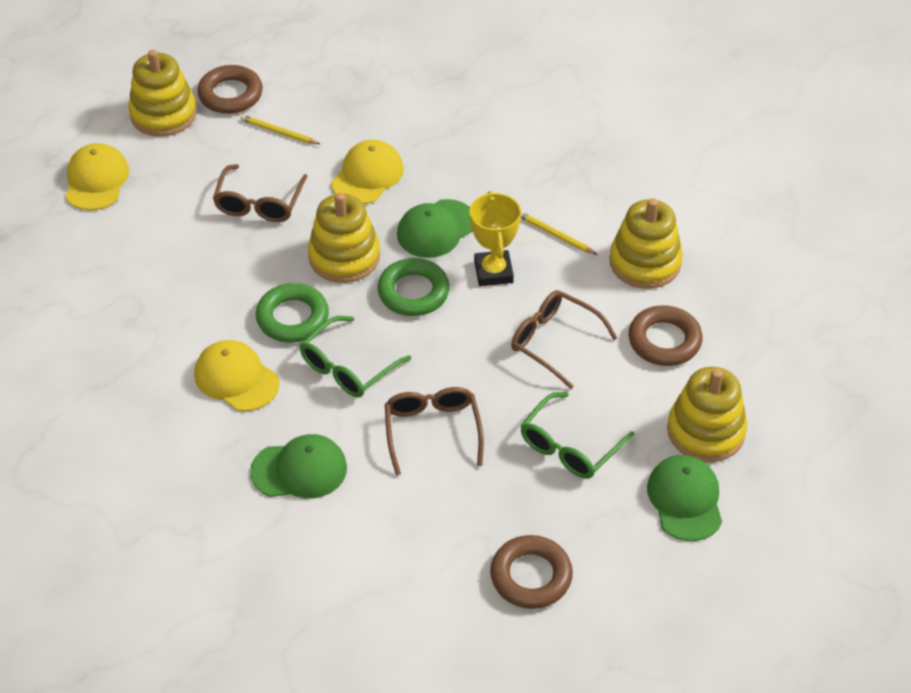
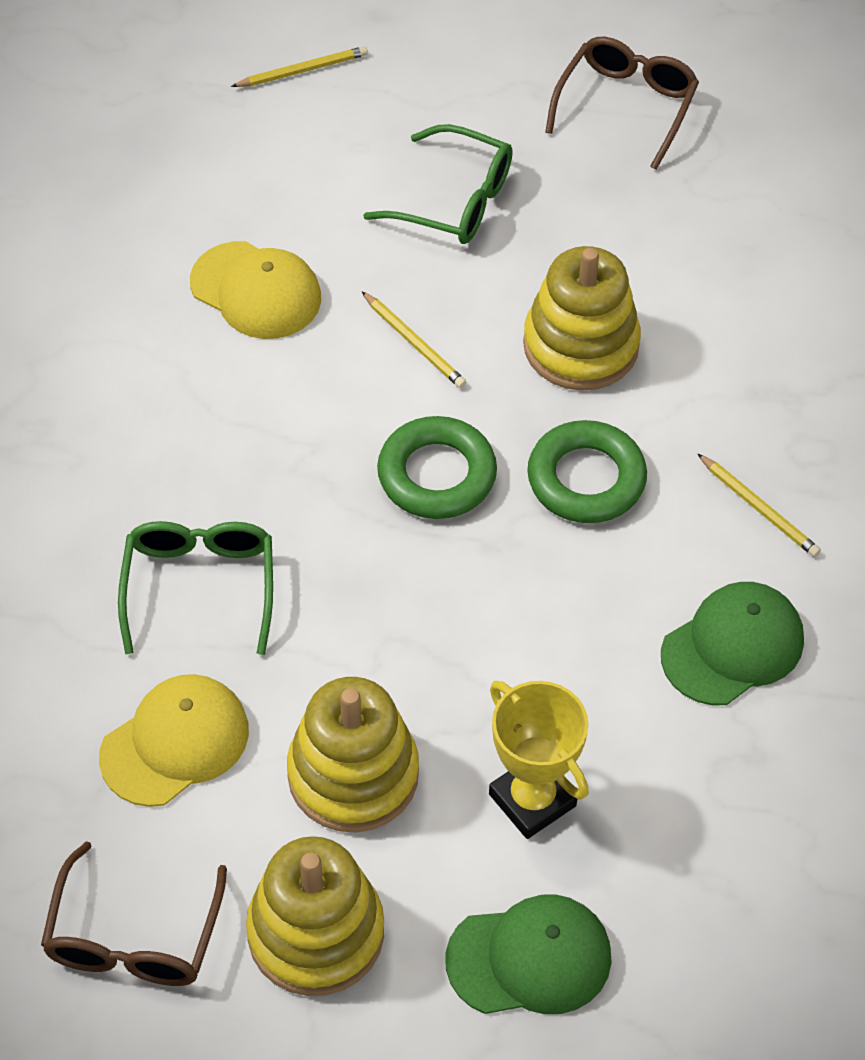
brown glasses: [213,164,308,222] [385,387,484,476] [511,290,618,389] = 3 -> [41,841,227,986] [545,37,699,170] = 2
brown ring: [197,65,263,114] [490,535,573,609] [629,305,703,366] = 3 -> none = 0
green cap: [250,434,347,499] [397,199,473,258] [647,455,722,541] = 3 -> [445,894,612,1014] [661,582,804,705] = 2
yellow cap: [66,143,129,211] [194,340,280,411] [331,140,404,204] = 3 -> [99,674,249,807] [190,241,321,339] = 2
yellow pencil: [240,115,320,144] [521,211,598,255] = 2 -> [231,46,368,87] [361,291,467,388] [697,453,821,557] = 3
yellow stacking toy: [128,50,197,137] [308,193,380,283] [610,198,683,289] [667,367,747,462] = 4 -> [246,836,384,996] [287,677,419,832] [523,246,641,391] = 3

